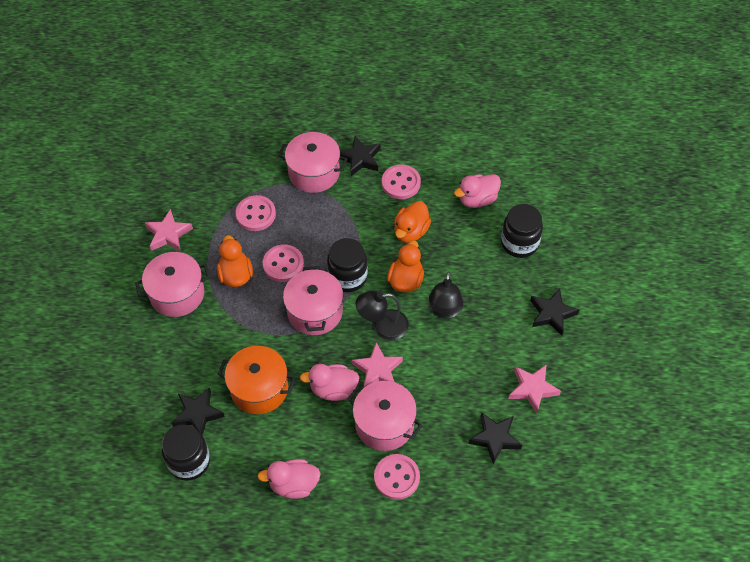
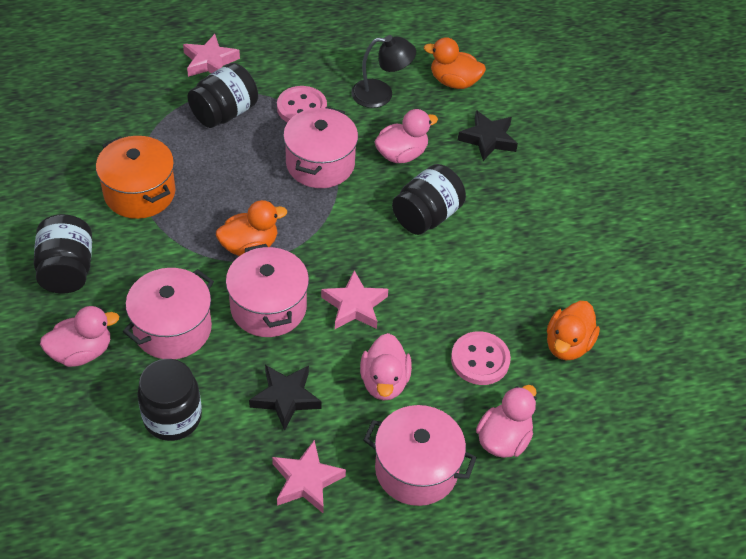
black jar: [162,424,210,481] [327,238,368,292] [501,204,543,258] = 3 -> [34,214,92,294] [137,359,202,441] [187,63,258,128] [392,164,466,235] = 4
black lamp: [356,291,409,340] [428,272,463,318] = 2 -> [351,35,416,108] = 1
black star: [172,387,225,436] [340,136,381,176] [468,412,522,464] [530,288,580,336] = 4 -> [249,365,322,431] [458,110,518,161] = 2
pink button: [236,195,276,231] [263,245,304,282] [374,454,420,500] [382,165,421,199] = 4 -> [277,86,327,123] [451,331,511,385] = 2
pink duck: [257,459,321,499] [300,364,360,401] [454,174,501,208] = 3 -> [40,306,119,367] [360,333,412,401] [374,109,438,163] [476,385,537,458] = 4

